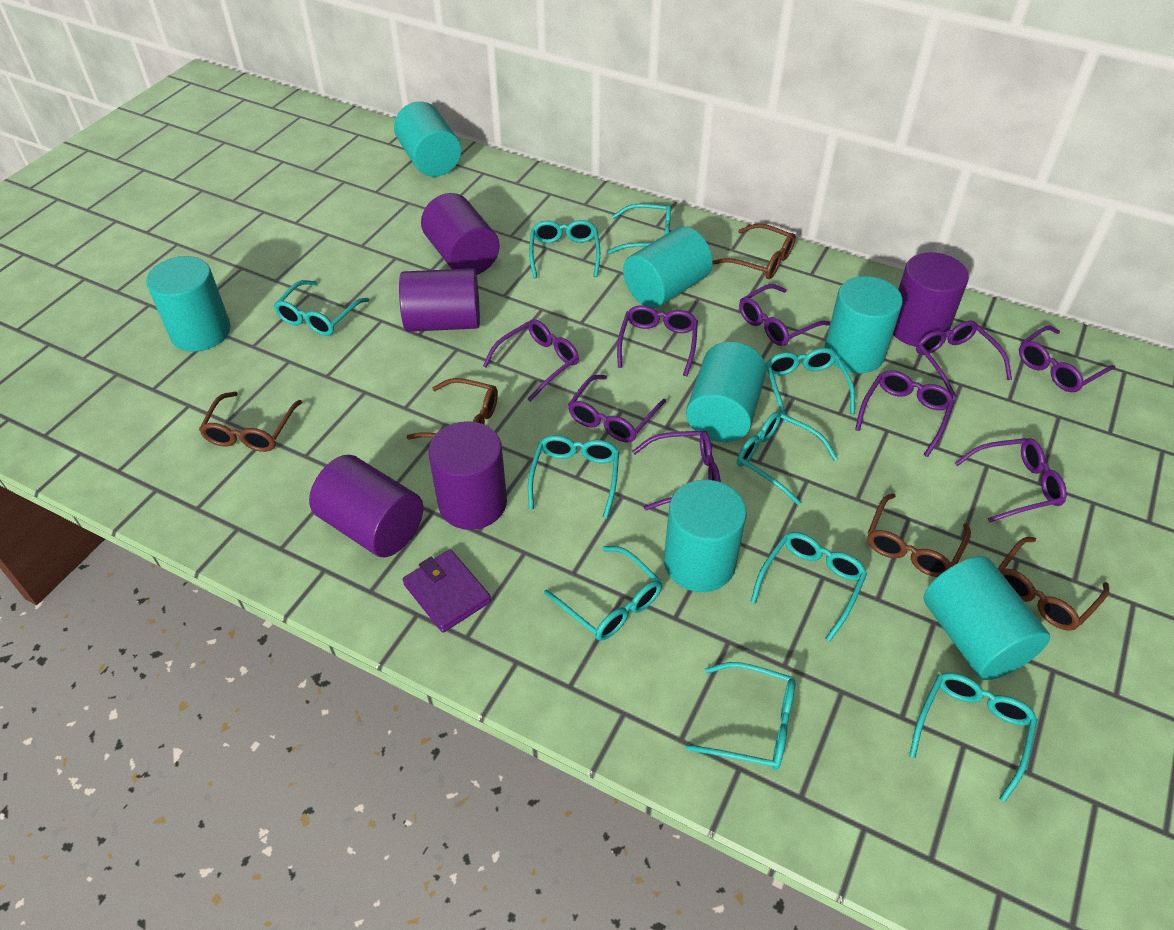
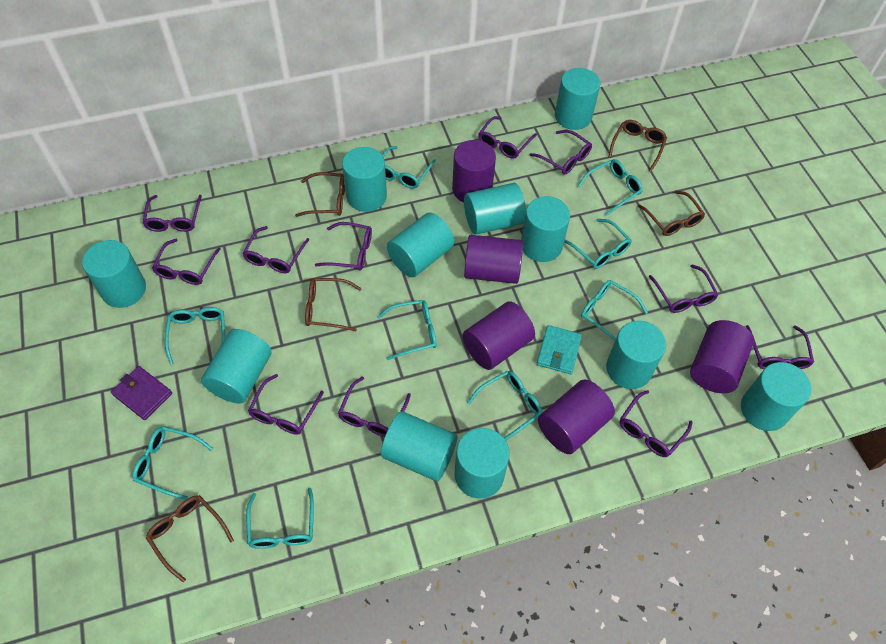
purple glasses: [483,319,579,402] [568,375,666,442] [617,305,698,376] [632,430,721,511] [739,284,831,346] [855,370,955,457] [916,321,1012,399] [955,438,1067,523] [1019,326,1116,392] = 9 -> [143,195,202,232] [152,239,220,285] [242,226,309,273] [248,374,324,435] [315,222,372,271] [338,376,411,437] [478,116,537,159] [530,130,592,175] [620,390,693,457] [649,264,719,313] [746,325,814,369] = 11
turquoise cylinder: [146,256,231,352] [394,101,461,177] [623,226,713,309] [664,480,747,592] [686,342,766,442] [825,276,903,373] [924,556,1050,680] = 7 -> [82,240,146,308] [201,329,272,404] [342,147,387,212] [381,411,457,481] [387,213,454,277] [454,428,510,499] [464,183,526,235] [521,196,570,262] [555,68,600,130] [606,321,666,389] [741,362,811,431] = 11
turquoise glasses: [274,280,369,336] [528,435,619,518] [529,220,600,279] [544,546,662,641] [607,203,671,254] [686,662,795,770] [737,411,838,505] [751,532,867,641] [765,348,855,423] [909,673,1038,802] = 10 -> [132,426,213,500] [165,307,225,365] [246,488,314,549] [377,300,437,360] [382,146,436,189] [467,371,542,441] [564,219,632,269] [577,159,643,215] [581,280,648,341] = 9
turquoise wallet: none = 0 -> [537,325,582,374] = 1

